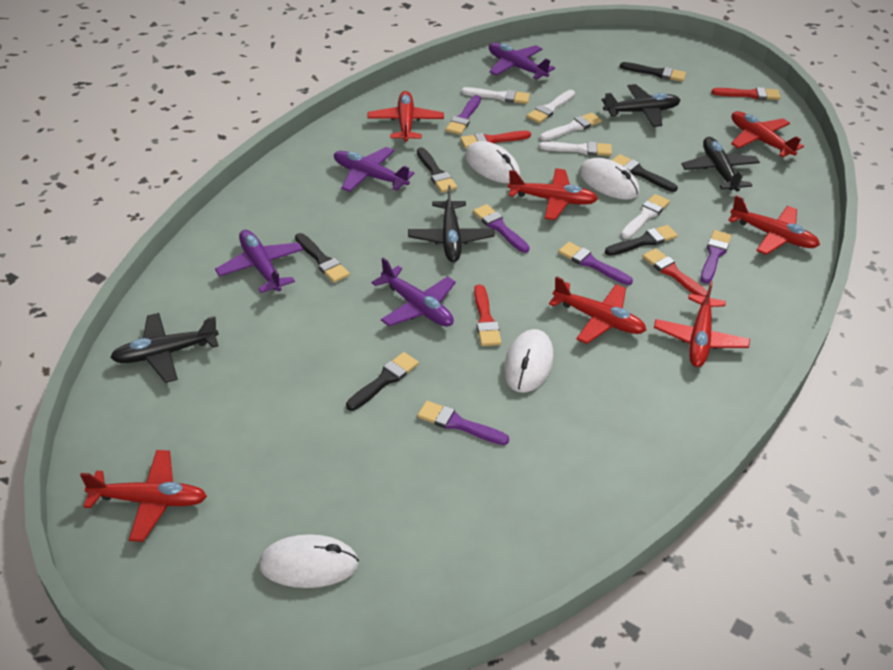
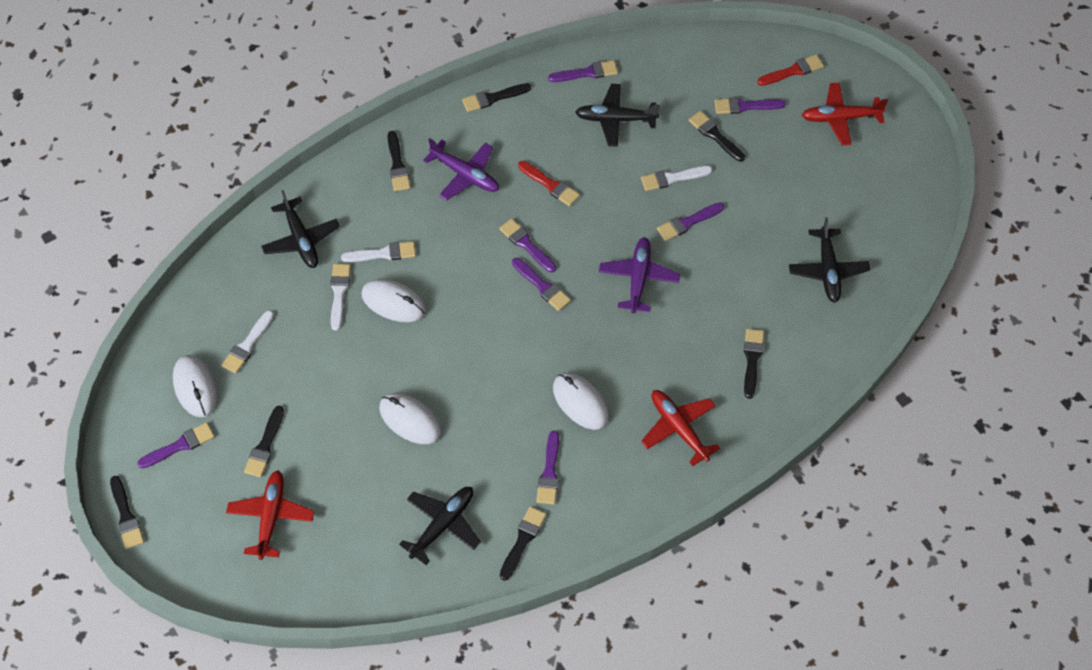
black brush: [295,233,350,283] [346,352,419,411] [417,147,457,193] [605,225,678,256] [612,154,678,192] [620,62,686,82] = 6 -> [110,476,144,549] [244,406,284,477] [388,131,411,191] [462,83,531,112] [500,506,546,581] [689,111,745,162] [744,329,764,399] = 7
purple brush: [417,401,509,445] [446,95,481,135] [473,204,530,253] [558,242,633,285] [700,230,732,284] = 5 -> [137,422,215,468] [499,219,556,272] [512,258,571,311] [536,431,559,505] [548,60,618,82] [657,202,724,241] [714,97,785,114] = 7
purple plane: [215,230,303,293] [334,147,414,192] [372,258,456,327] [489,43,555,79] = 4 -> [423,138,499,200] [599,237,680,314] = 2
red brush: [460,131,531,148] [474,284,502,346] [642,248,708,297] [712,87,781,100] = 4 -> [518,161,580,206] [757,54,824,86] = 2
red plane: [80,450,207,542] [367,91,444,142] [508,168,598,220] [549,276,646,344] [654,281,750,367] [728,195,820,255] [731,111,804,157] = 7 -> [226,470,314,560] [641,390,720,466] [802,83,888,145] = 3
white brush: [461,87,530,104] [527,90,575,123] [539,141,612,156] [540,113,602,141] [621,194,670,239] = 5 -> [221,310,274,374] [330,264,351,331] [341,241,416,262] [641,166,713,191] = 4

